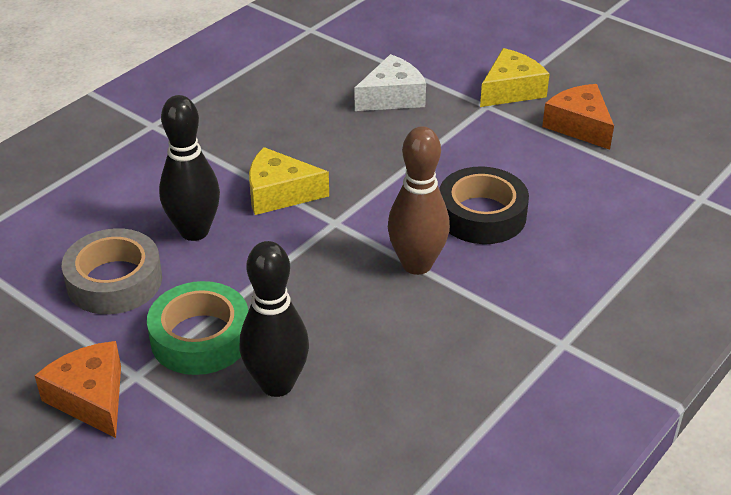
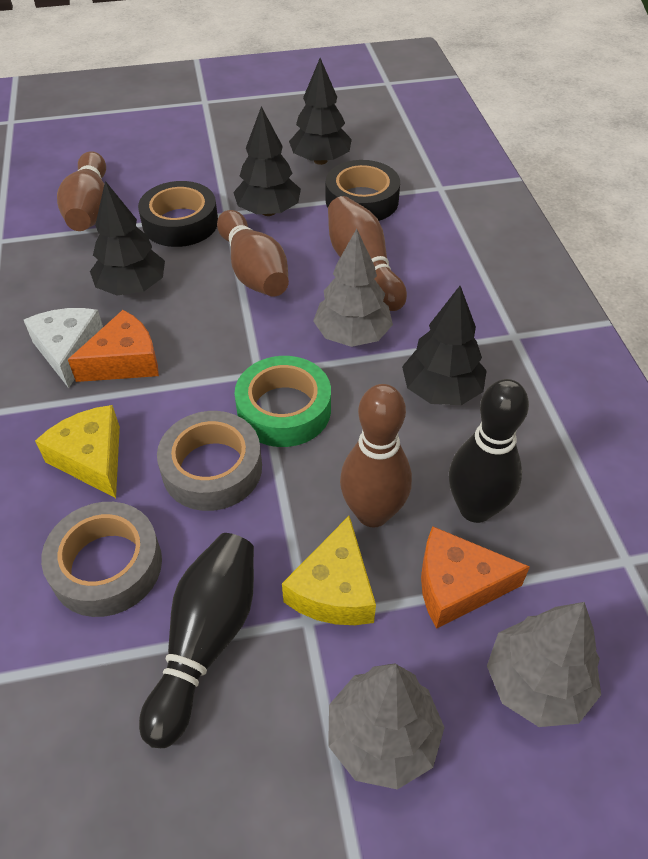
black tape: [439,166,529,244] = 1 -> [138,181,218,247] [326,160,400,221] = 2
black tree: none = 0 -> [90,181,165,295] [233,106,301,216] [289,58,352,165] [402,286,487,405] = 4
brown bowling pin: [388,126,450,275] = 1 -> [57,151,106,231] [217,210,289,297] [328,196,407,311] [340,384,412,527] = 4
grey tape: [62,228,162,314] = 1 -> [41,502,162,617] [157,411,262,511] = 2
grey tree: none = 0 -> [313,229,393,347] [328,663,445,790] [487,602,601,727] = 3

